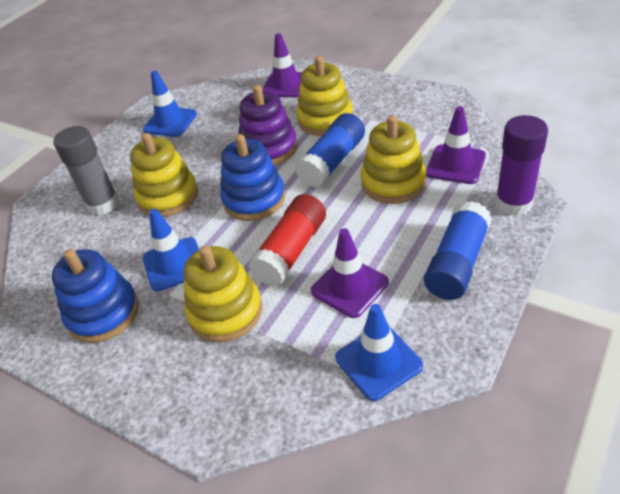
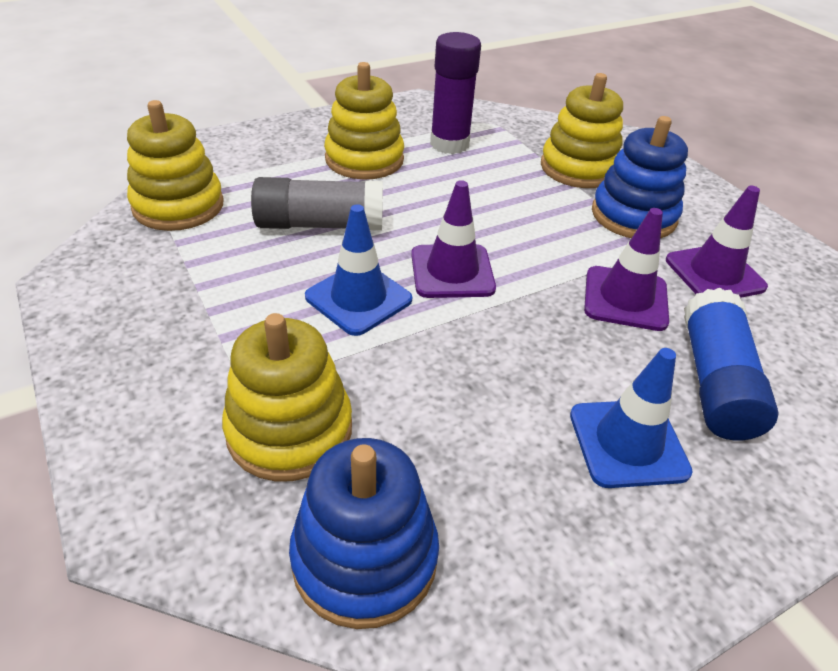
blue glue stick: [295,113,365,188] [424,201,492,300] = 2 -> [684,288,779,440] = 1
blue traffic cone: [143,71,197,137] [143,209,199,292] [335,304,423,401] = 3 -> [305,204,412,336] [570,348,693,488] = 2
purple stacking toy: [238,85,297,165] = 1 -> none = 0
red glue stick: [248,194,326,286] = 1 -> none = 0

